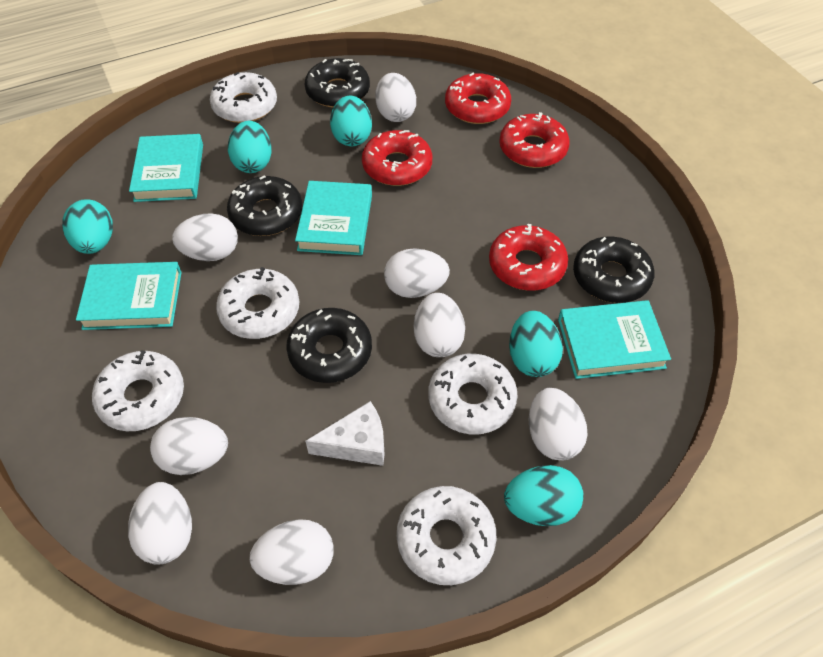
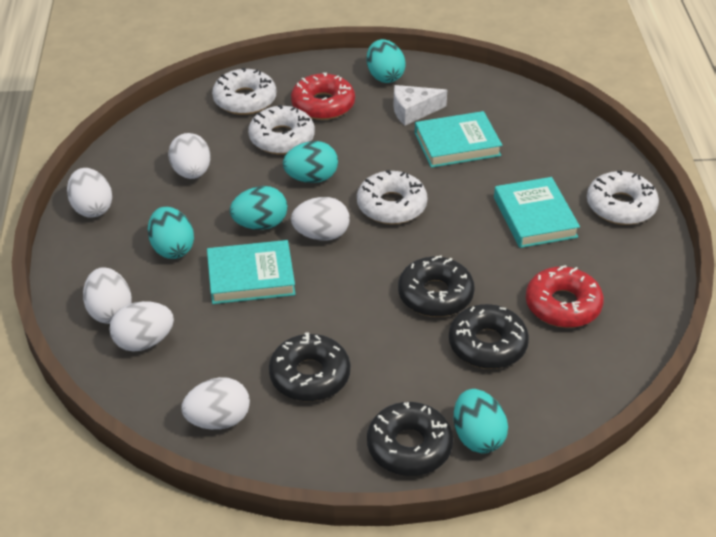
red donut: [362,130,432,186] [445,73,511,124] [489,224,568,291] [499,112,570,168] = 4 -> [291,72,355,120] [526,265,604,328] = 2
turquoise book: [76,262,182,330] [129,134,203,202] [295,181,372,255] [558,300,671,379] = 4 -> [207,240,296,304] [415,111,502,168] [494,177,580,248] = 3
white donut: [92,350,184,431] [210,72,277,123] [216,267,299,339] [397,486,497,585] [428,354,518,434] = 5 -> [212,68,276,115] [248,105,315,154] [357,170,428,224] [587,170,659,225] = 4
white egg: [128,482,192,565] [150,417,228,475] [172,213,238,261] [249,519,334,585] [375,73,416,122] [384,248,450,298] [414,293,465,357] [529,388,588,461] = 8 -> [67,168,112,218] [83,267,132,324] [109,301,174,352] [168,133,211,179] [181,377,250,430] [291,197,350,241] = 6

